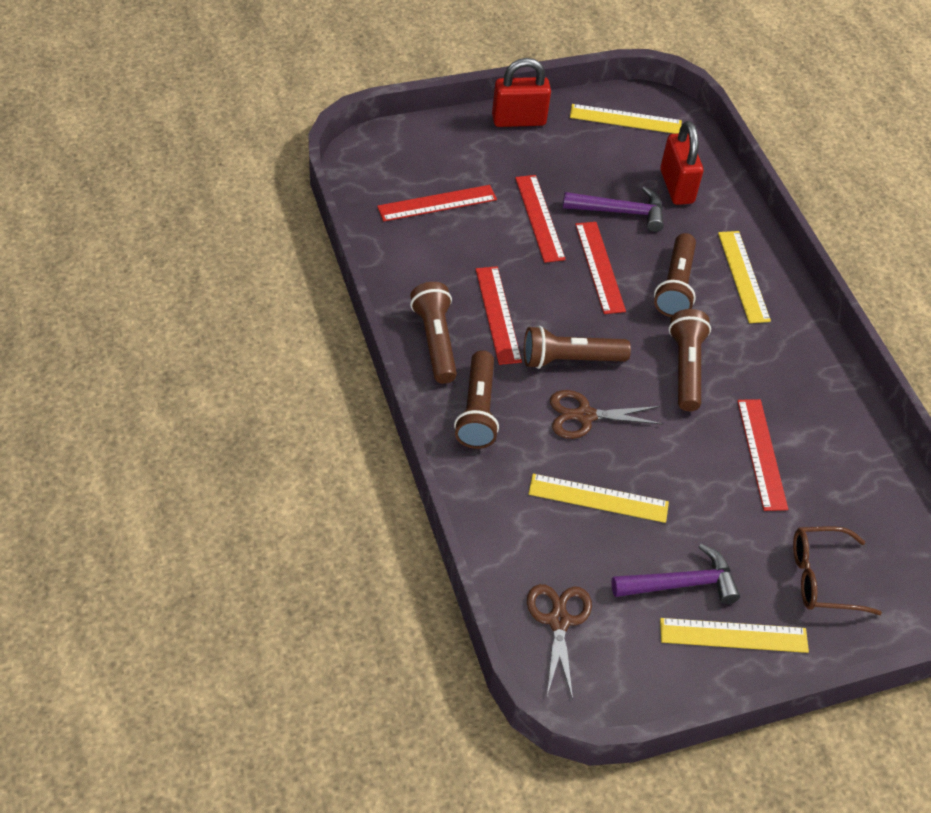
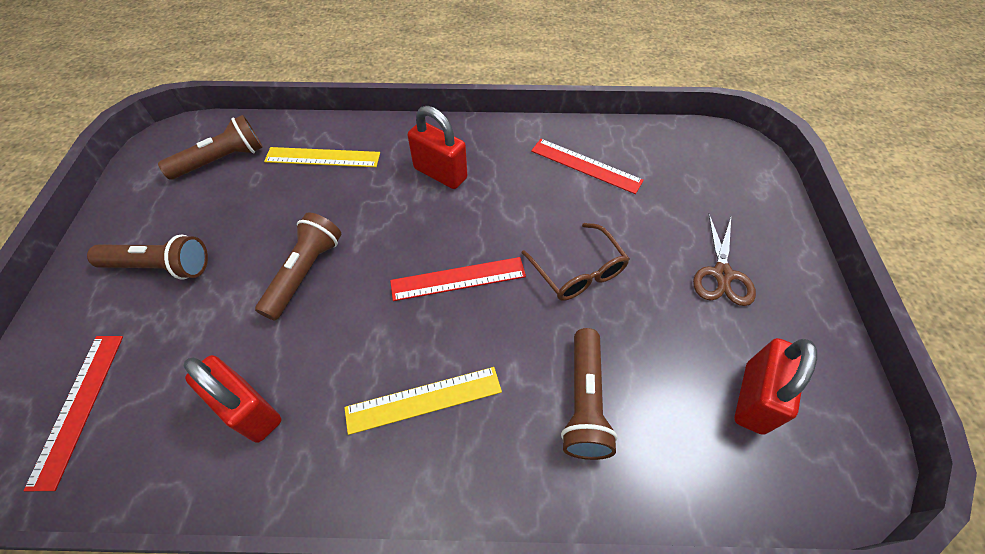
brown flashlight: [410,282,457,384] [454,350,499,449] [524,326,631,369] [654,233,696,317] [669,309,711,411] = 5 -> [87,235,208,279] [158,115,263,180] [255,212,341,321] [561,328,618,460] = 4
brown scissors: [527,584,592,700] [550,390,663,439] = 2 -> [693,214,756,306] = 1
purple hammer: [563,186,664,232] [611,544,740,604] = 2 -> none = 0
red padlock: [492,58,551,127] [660,121,703,205] = 2 -> [183,355,281,443] [408,106,467,189] [734,338,817,435] = 3
red ruler: [377,185,497,222] [476,266,522,365] [515,175,566,263] [575,222,626,314] [737,399,788,511] = 5 -> [24,336,123,491] [390,257,526,301] [531,139,644,194] = 3
yellow ruler: [529,474,669,523] [570,104,682,134] [660,618,809,653] [718,231,771,323] = 4 -> [264,147,380,167] [344,367,502,435] = 2

